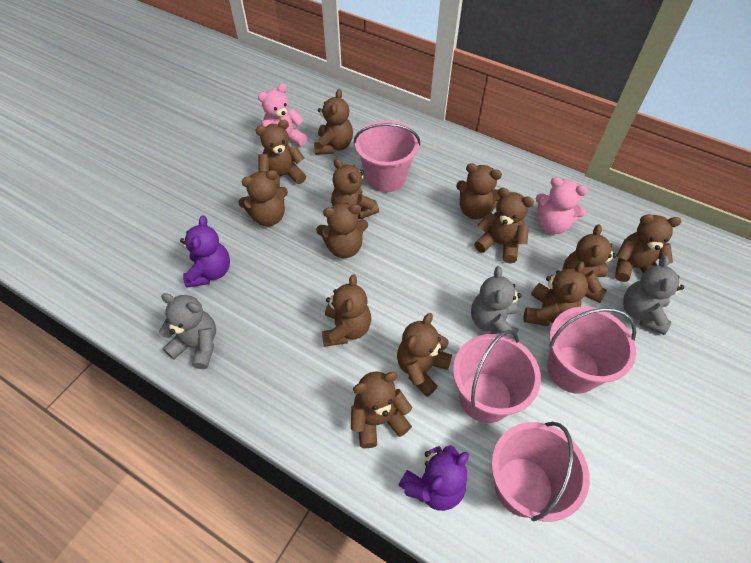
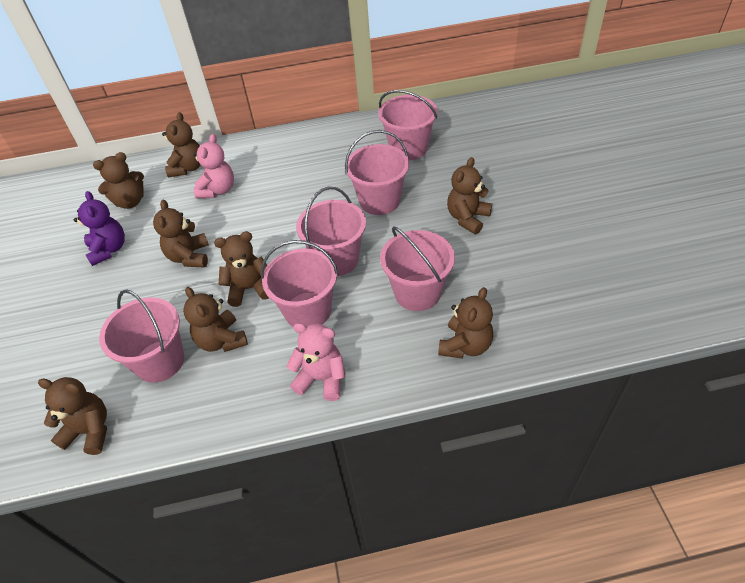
brown teddy bear: [238,170,288,226] [256,120,306,188] [314,89,353,155] [316,203,368,258] [322,274,371,347] [331,159,379,219] [351,371,412,448] [397,313,452,397] [456,163,502,219] [474,188,534,263] [524,261,588,326] [563,224,617,303] [615,214,681,282] = 13 -> [38,377,107,455] [93,152,144,209] [153,200,209,267] [162,112,200,177] [183,287,248,352] [214,231,269,307] [438,287,493,359] [447,157,492,234] = 8
grey teddy bear: [159,293,216,369] [471,266,522,340] [623,256,684,335] = 3 -> none = 0
pink bucket: [353,120,420,192] [453,330,541,423] [491,422,590,521] [547,307,636,394] = 4 -> [99,289,184,383] [261,240,339,327] [296,186,366,276] [345,130,409,215] [378,90,438,160] [380,226,455,311] = 6
purple teddy bear: [180,215,230,287] [398,445,469,511] = 2 -> [74,191,125,266] = 1

